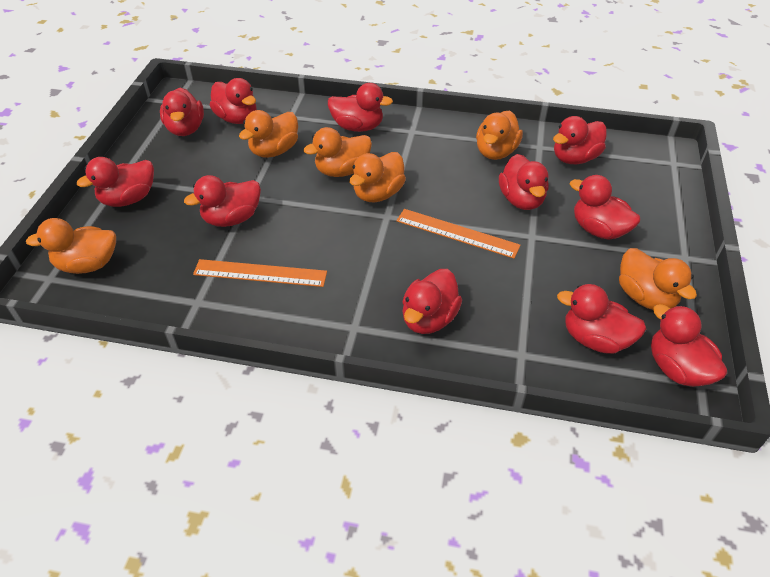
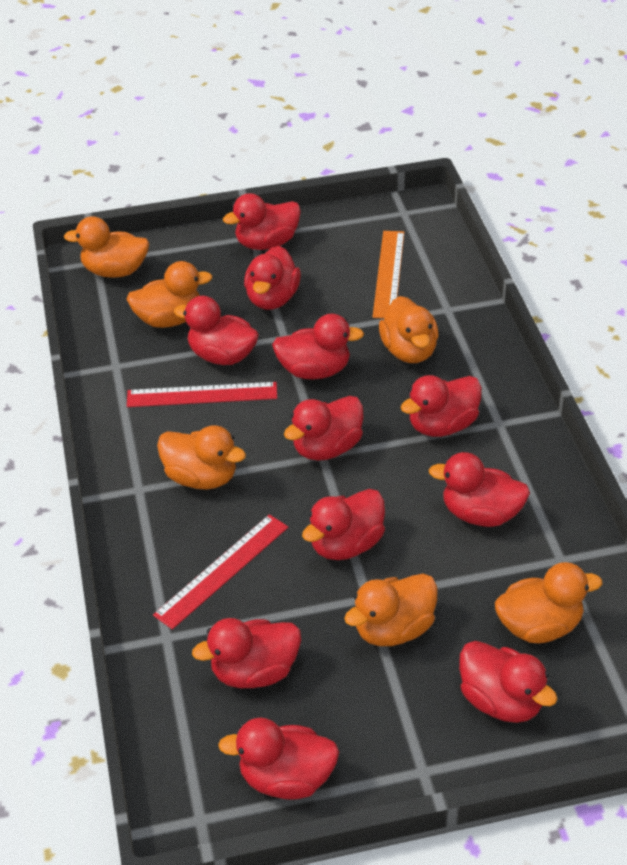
orange ruler: [193,259,327,287] [396,209,521,259] = 2 -> [373,231,404,319] = 1
red ruler: none = 0 -> [127,382,277,407] [153,514,288,630] = 2

